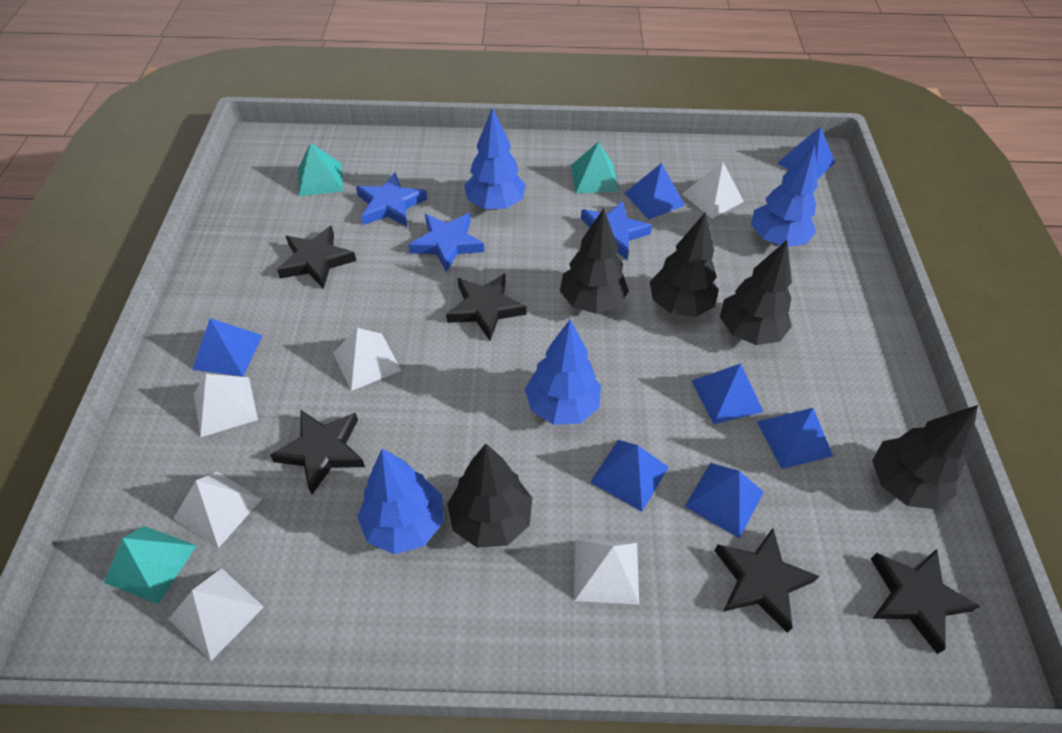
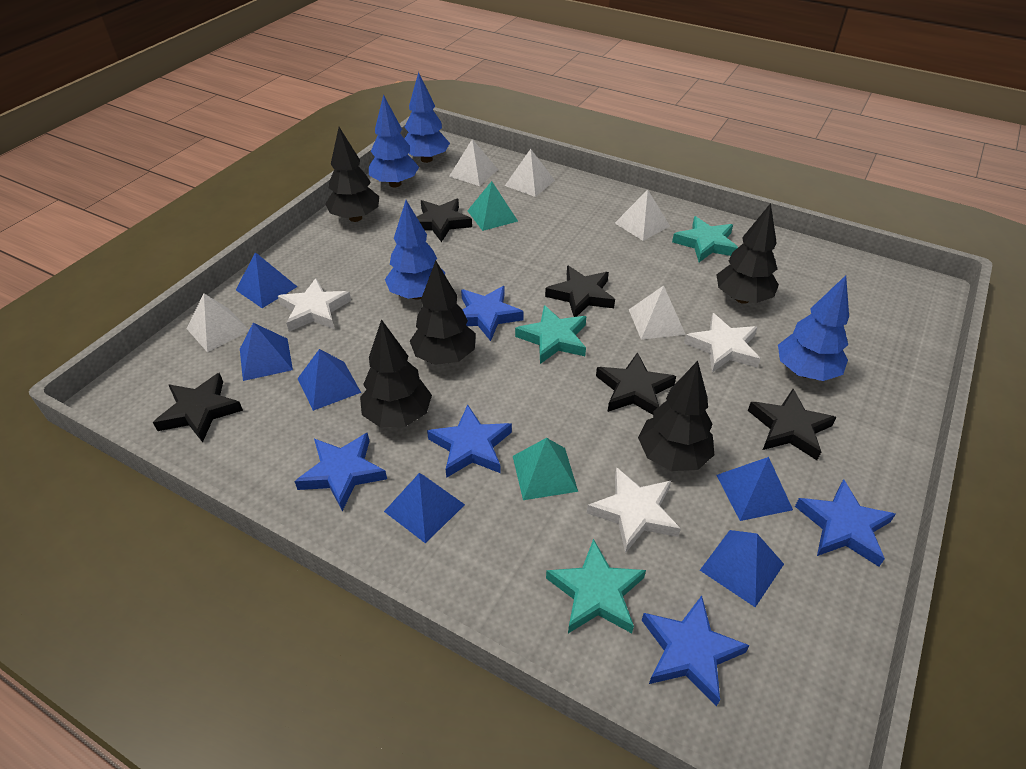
blue pyramid: [192,318,263,377] [590,440,669,512] [625,163,685,220] [684,463,764,538] [692,363,764,424] [757,408,833,469] [777,127,835,179] = 7 -> [236,252,297,308] [240,323,293,381] [297,349,361,411] [384,473,465,543] [700,530,784,607] [716,457,793,521] = 6
blue star: [356,172,427,227] [408,213,484,272] [581,201,652,260] = 3 -> [294,433,387,511] [427,405,512,478] [461,286,524,341] [642,596,750,707] [795,479,896,567] = 5
turquoise pyramid: [104,526,197,604] [298,143,343,196] [571,142,619,193] = 3 -> [468,181,518,231] [513,438,578,500] = 2
turquoise star: none = 0 -> [515,305,586,364] [546,539,646,633] [672,216,738,262] = 3
white pyramid: [168,568,264,661] [173,472,261,548] [194,374,258,437] [333,328,402,391] [574,540,639,605] [682,162,744,219] = 6 -> [186,294,249,352] [449,139,498,186] [505,149,555,197] [615,190,670,241] [629,285,686,340] = 5
white star: none = 0 -> [278,278,351,332] [587,467,681,553] [684,313,761,372] = 3

